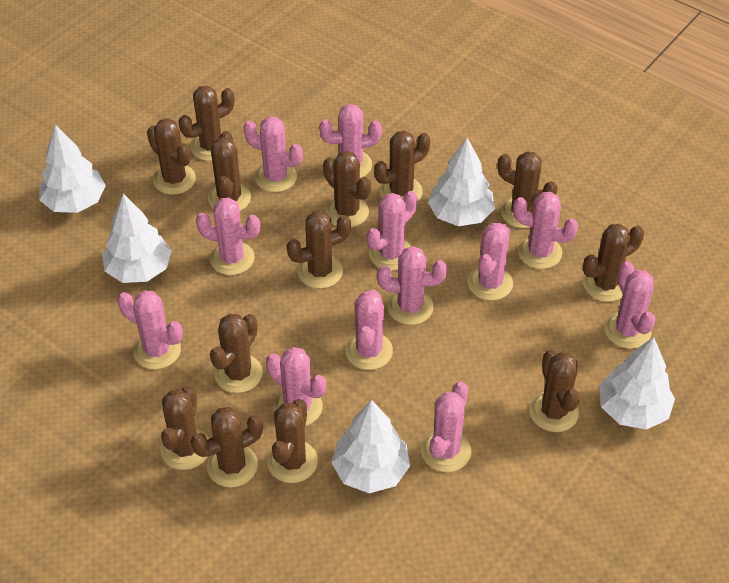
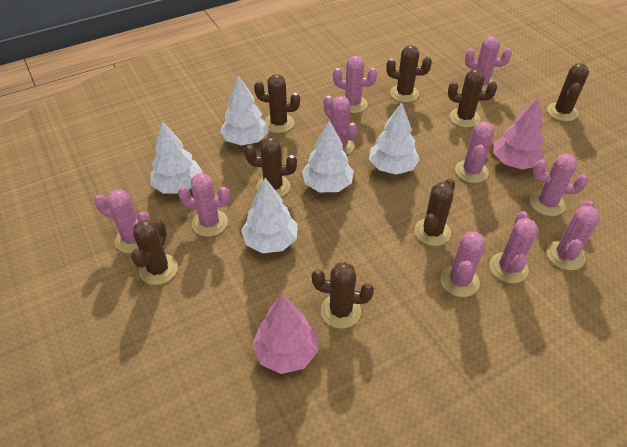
brown cactus: [147,118,196,195] [160,386,209,470] [178,86,235,161] [191,407,263,487] [208,131,251,211] [210,314,263,393] [267,399,318,483] [287,211,351,289] [323,151,371,227] [374,131,430,202] [498,151,558,228] [529,349,580,432] [583,224,644,302] = 13 -> [131,219,178,285] [245,137,297,197] [254,74,300,133] [312,262,374,328] [386,45,432,102] [415,178,455,246] [448,69,497,127] [547,63,589,121] = 8
pink cactus: [118,290,183,369] [196,198,260,275] [243,116,303,192] [266,347,326,426] [319,104,382,178] [345,289,393,370] [367,191,418,271] [377,246,447,325] [421,382,471,472] [468,223,513,300] [513,192,578,269] [604,261,655,349] = 12 -> [94,189,150,254] [178,173,230,237] [324,96,357,155] [333,56,377,113] [440,231,485,297] [455,122,494,183] [465,36,512,91] [490,211,539,283] [530,154,588,216] [547,200,600,270] = 10
pink tree: none = 0 -> [252,294,318,374] [493,98,545,170] = 2

